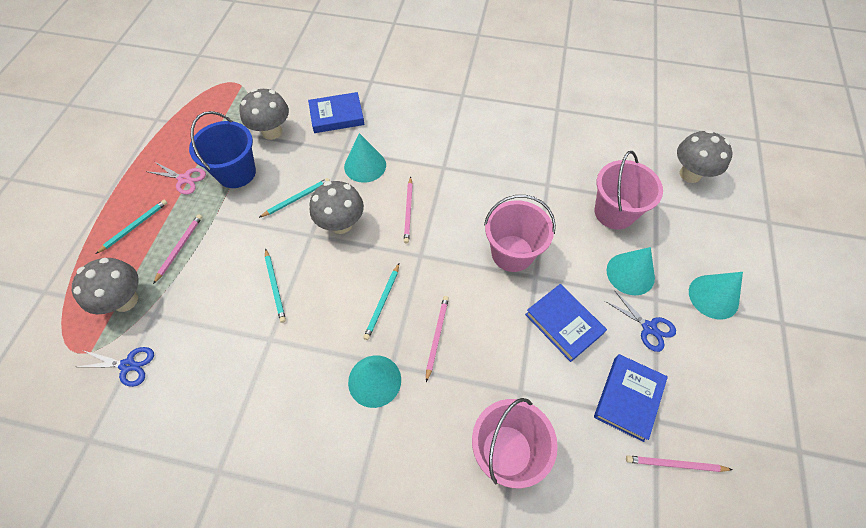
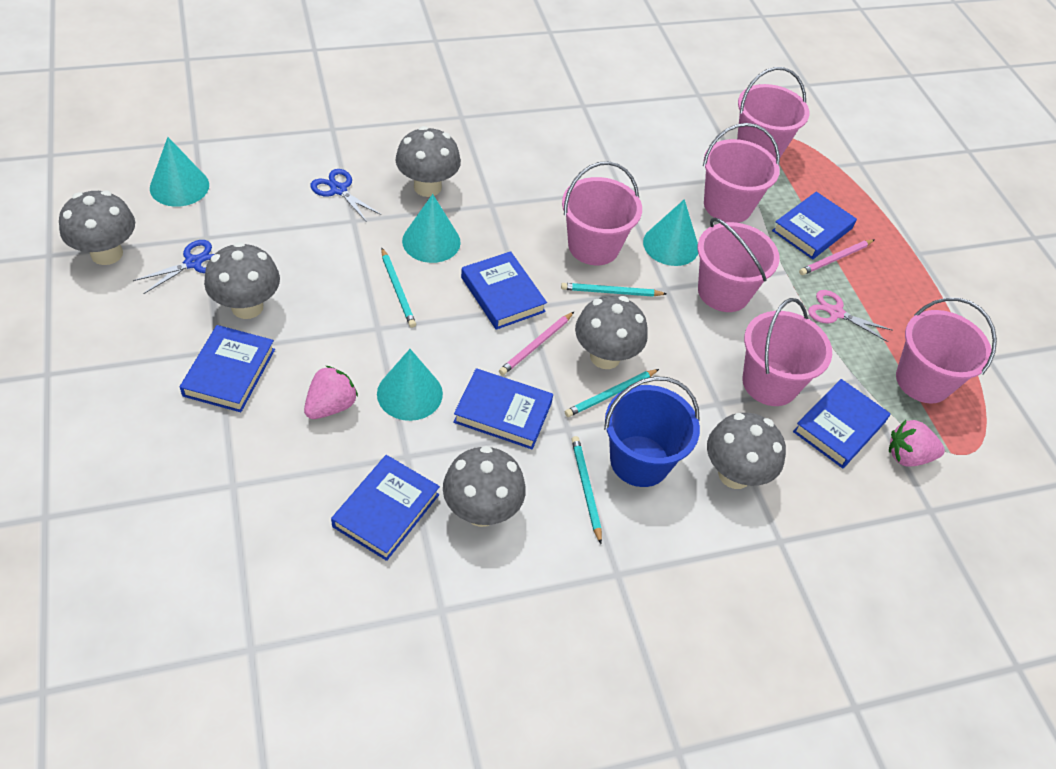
blue book: [308,92,365,133] [525,284,607,362] [594,354,668,442] = 3 -> [180,325,275,412] [331,455,440,561] [453,368,553,449] [461,251,547,330] [772,192,857,259] [793,379,891,468] = 6
grey mushroom: [72,258,138,314] [239,88,289,140] [309,181,364,234] [677,130,732,183] = 4 -> [59,190,135,265] [204,242,280,319] [396,126,461,197] [443,446,526,527] [575,296,648,369] [707,413,786,489] = 6
pink bucket: [472,398,558,488] [484,195,556,272] [594,151,663,230] = 3 -> [562,161,642,265] [698,217,780,312] [703,123,780,223] [737,67,810,159] [743,298,832,406] [896,298,997,404] = 6
pink pencil: [153,214,202,284] [404,177,413,243] [426,296,449,382] [626,455,733,472] = 4 -> [499,312,574,375] [799,240,874,275] = 2
pink strawberry: none = 0 -> [304,366,358,419] [889,420,945,467] = 2

